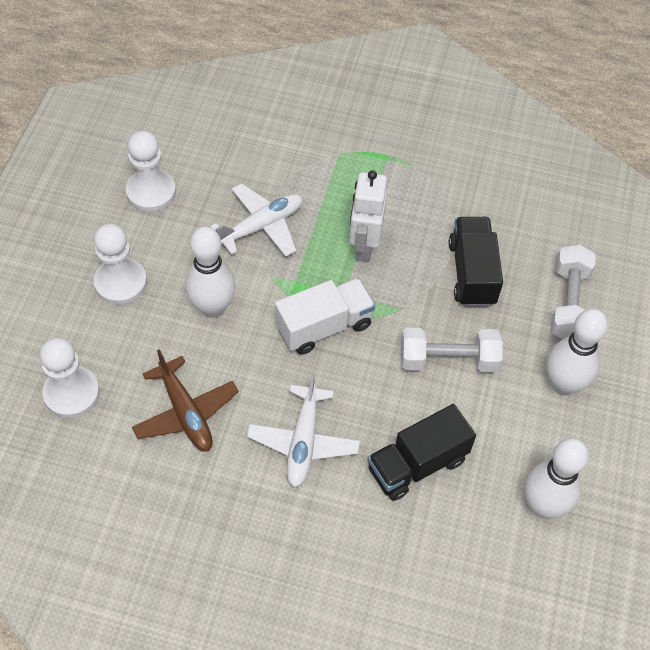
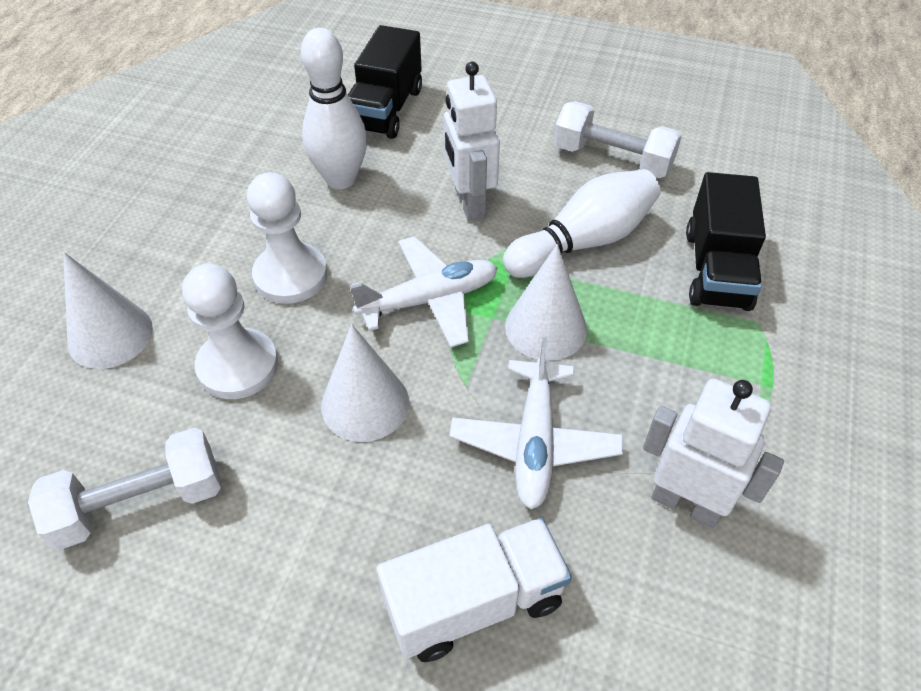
brown plane: [132,349,239,452] = 1 -> none = 0
white bowling pin: [185,227,236,318] [525,438,589,519] [546,309,608,395] = 3 -> [301,28,367,189] [503,169,661,278] = 2
white cone: none = 0 -> [63,252,153,369] [321,324,409,442] [505,244,587,361] = 3
white pawn: [40,338,100,418] [94,224,147,305] [126,131,176,212] = 3 -> [182,264,278,399] [247,172,327,304] = 2
white robot: [349,170,387,262] = 1 -> [444,62,500,221] [643,378,784,528] = 2

